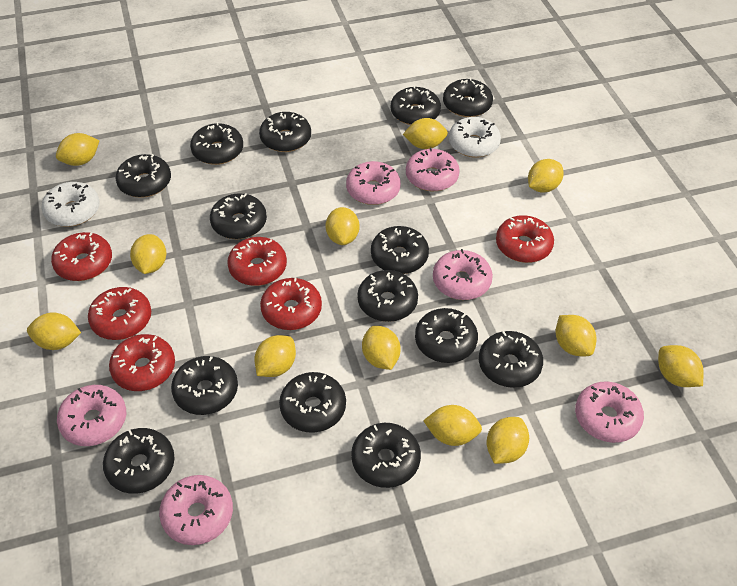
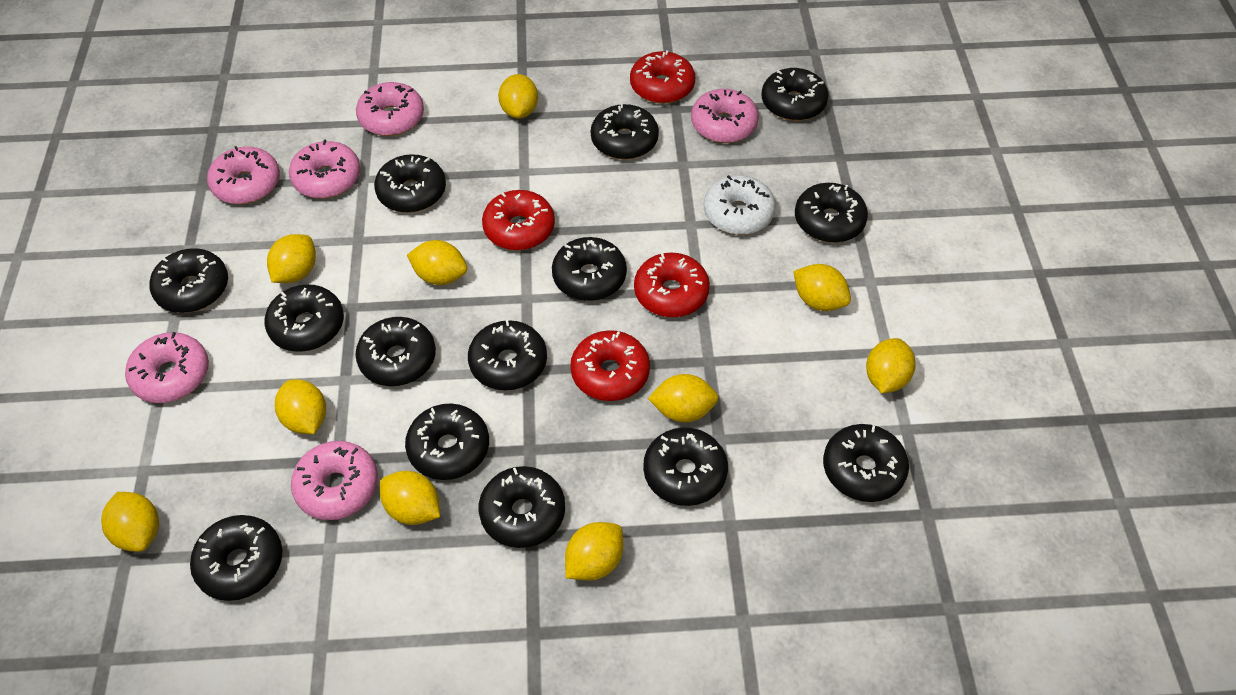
red donut: [51,232,112,281] [88,287,151,340] [109,334,175,391] [227,237,287,286] [260,277,322,330] [496,215,554,263] = 6 -> [482,190,555,250] [570,330,650,401] [630,50,695,104] [634,253,710,317] = 4
white donut: [42,182,99,227] [449,117,501,158] = 2 -> [704,175,776,235] = 1
yellow lemon: [27,312,81,350] [56,133,99,166] [130,234,166,274] [254,335,296,377] [326,207,359,245] [362,326,401,370] [403,118,448,149] [423,405,482,446] [486,417,529,464] [528,159,564,193] [556,315,596,356] [658,345,703,387] = 12 -> [101,492,159,552] [267,234,316,283] [275,379,326,434] [380,471,440,525] [407,240,467,285] [498,74,538,119] [565,522,623,580] [648,374,719,422] [793,264,851,311] [866,338,916,393] = 10

